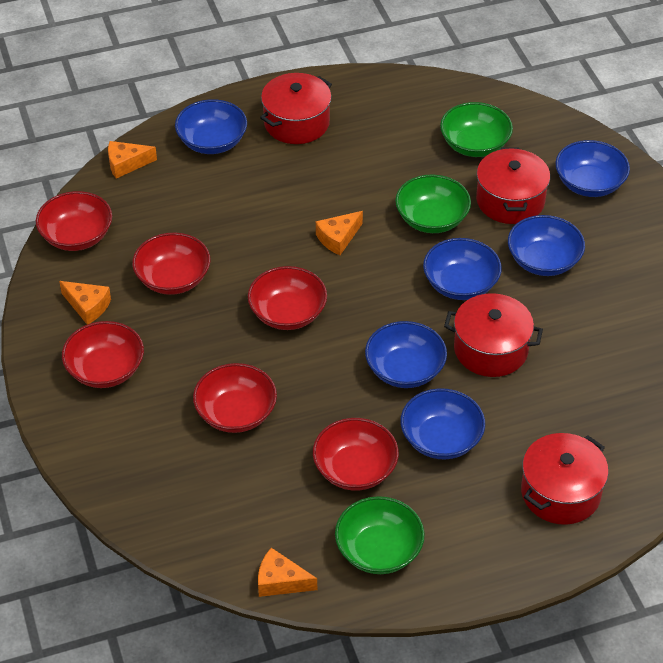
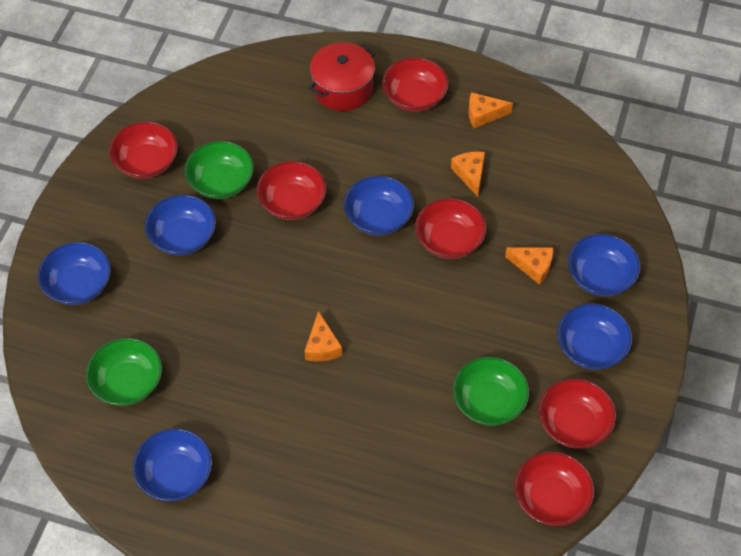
red pot: [260,73,332,144] [444,293,543,377] [476,148,550,224] [521,433,609,525] = 4 -> [309,42,376,111] = 1

